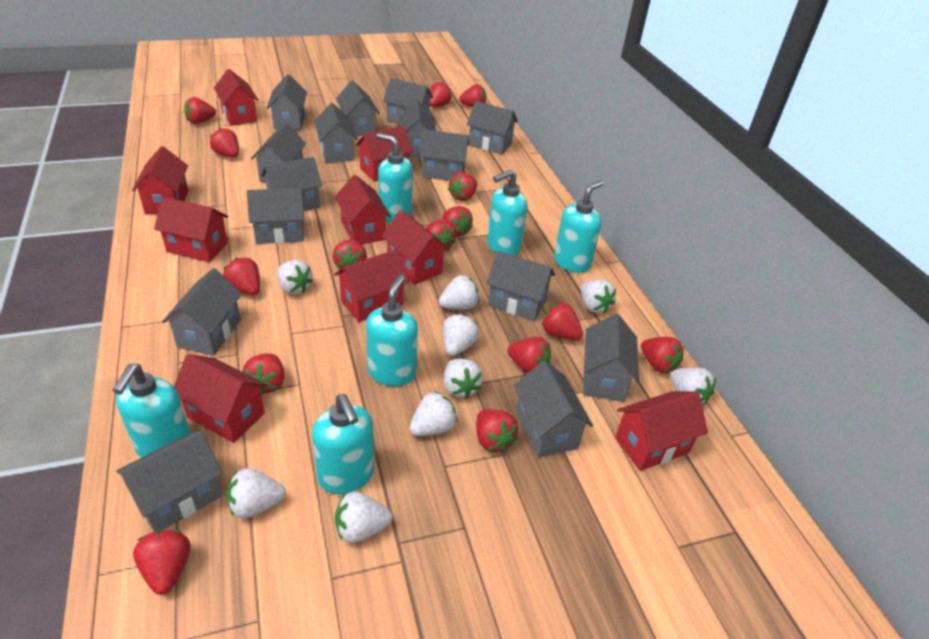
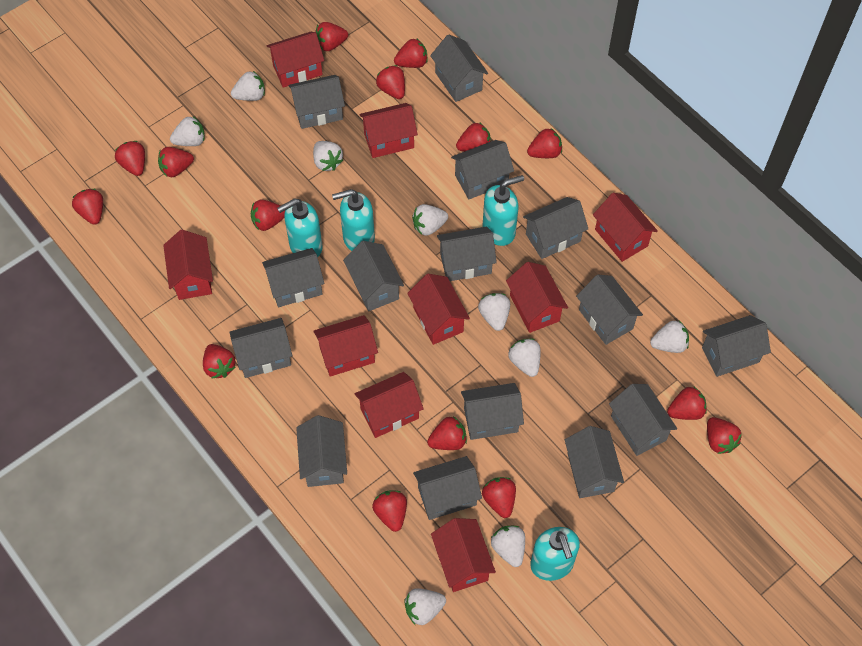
turquoise soap dispenser: [113,364,190,458] [312,394,374,494] [366,274,418,386] [377,133,413,222] [487,170,527,255] [554,180,603,273] = 6 -> [277,198,322,257] [332,189,375,251] [483,175,524,246] [530,527,580,581] = 4

